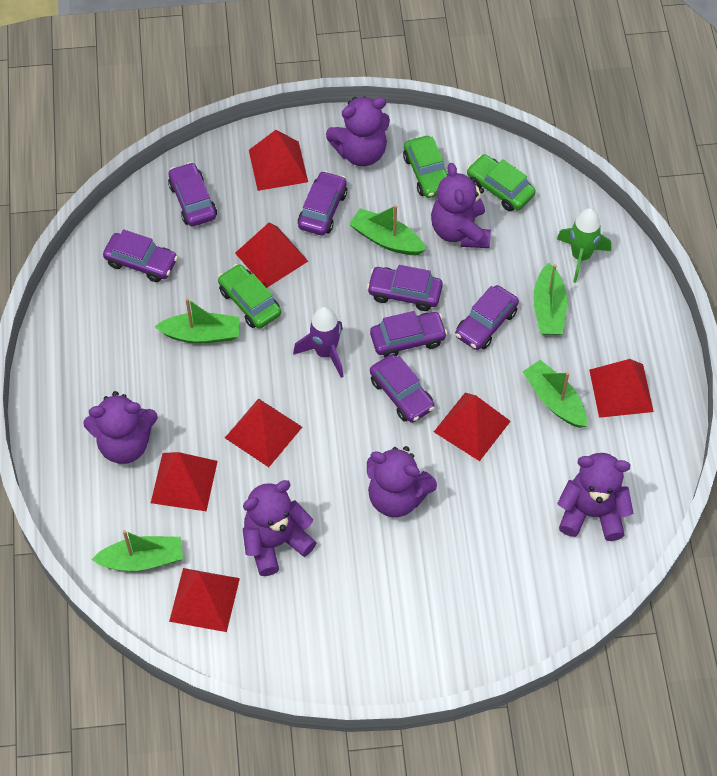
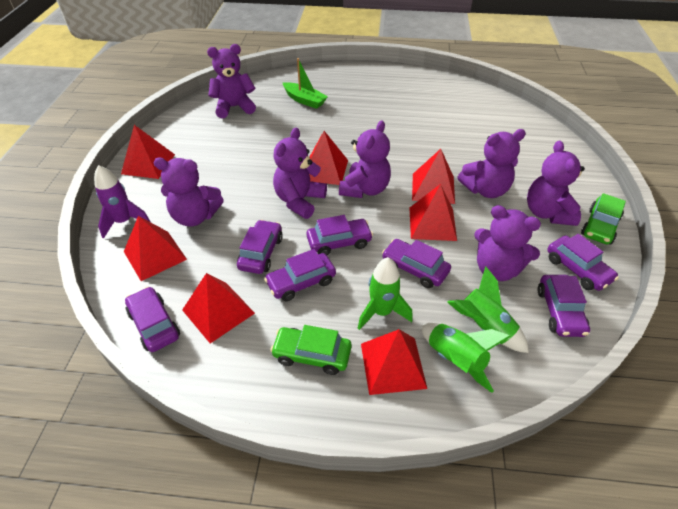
green boat: [91,530,183,571] [155,298,240,344] [350,205,426,255] [522,360,587,428] [533,263,567,335] = 5 -> [283,58,328,109] = 1
green car: [218,264,281,329] [403,136,449,198] [467,154,536,211] = 3 -> [270,325,352,375] [581,193,626,245] = 2
green rocket: [557,208,611,283] = 1 -> [358,257,413,330] [421,323,511,393] [447,266,529,353] = 3
purple teddy bear: [83,391,158,464] [243,480,317,576] [326,96,390,166] [367,446,437,517] [431,163,491,248] [558,453,633,541] = 6 -> [153,157,224,227] [207,44,256,118] [273,128,327,219] [339,120,391,198] [457,129,526,198] [474,205,541,281] [527,140,585,226] = 7

